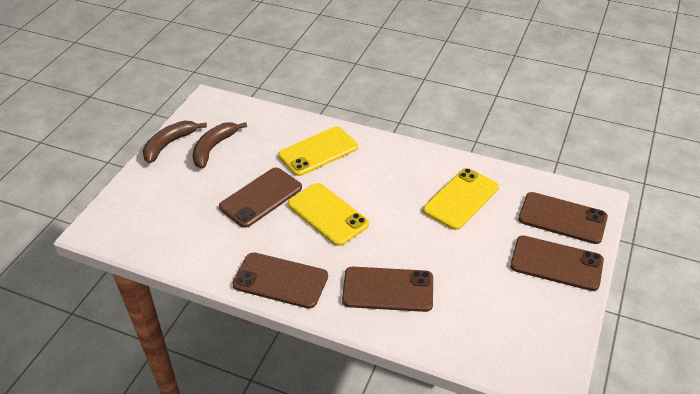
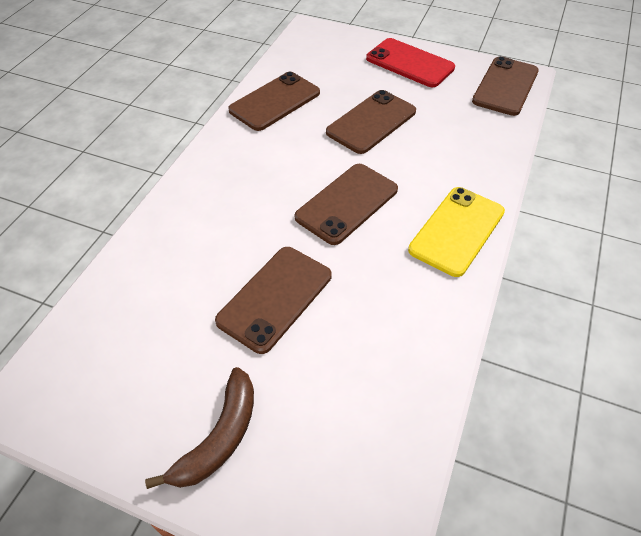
brown banana: [143,121,207,163] [192,122,247,169] = 2 -> [145,367,254,489] = 1
red phone: none = 0 -> [366,38,455,87] = 1
yellow phone: [278,126,358,176] [288,183,369,246] [423,168,499,230] = 3 -> [408,187,505,277] = 1

